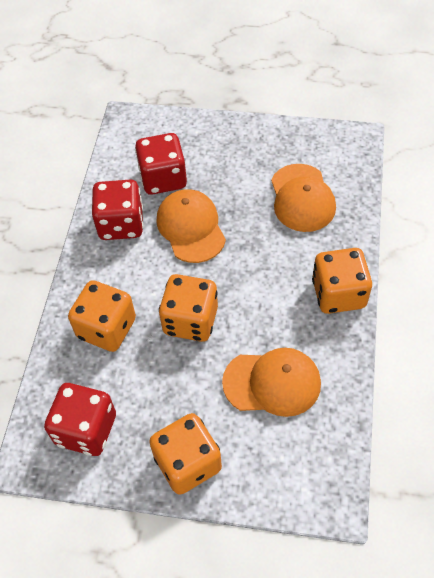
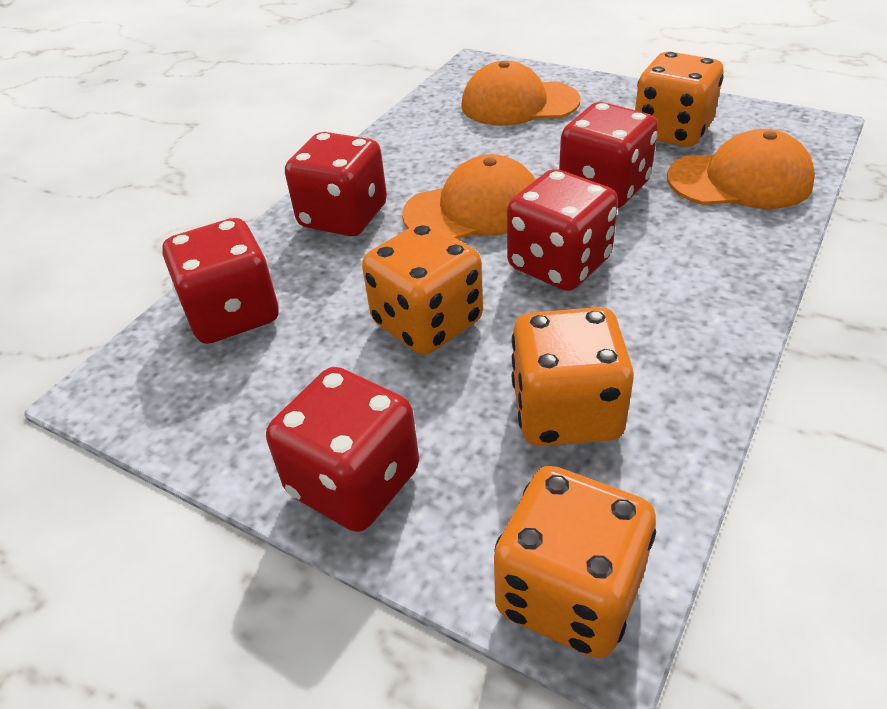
red dice: [44,383,116,456] [92,180,143,240] [135,133,187,195] = 3 -> [162,218,279,344] [266,367,419,532] [285,132,387,236] [507,169,618,291] [559,102,658,208] = 5

